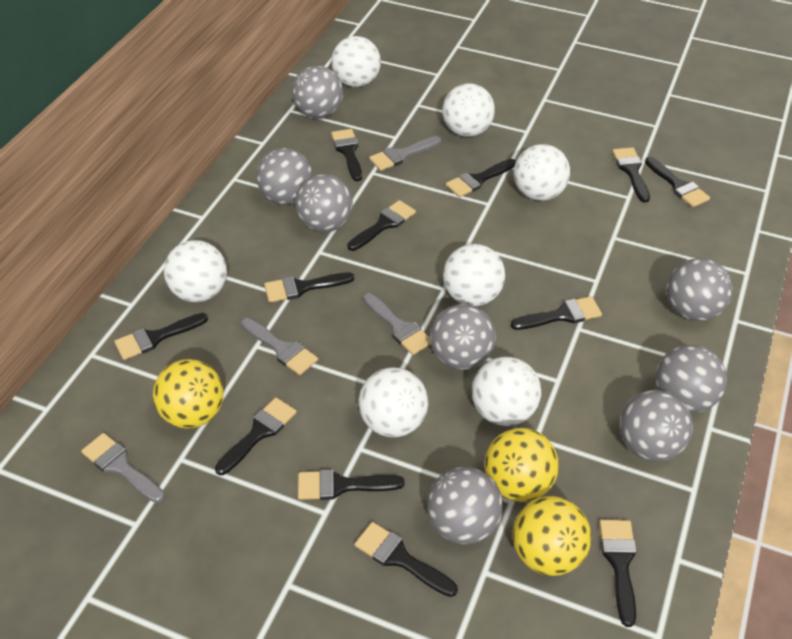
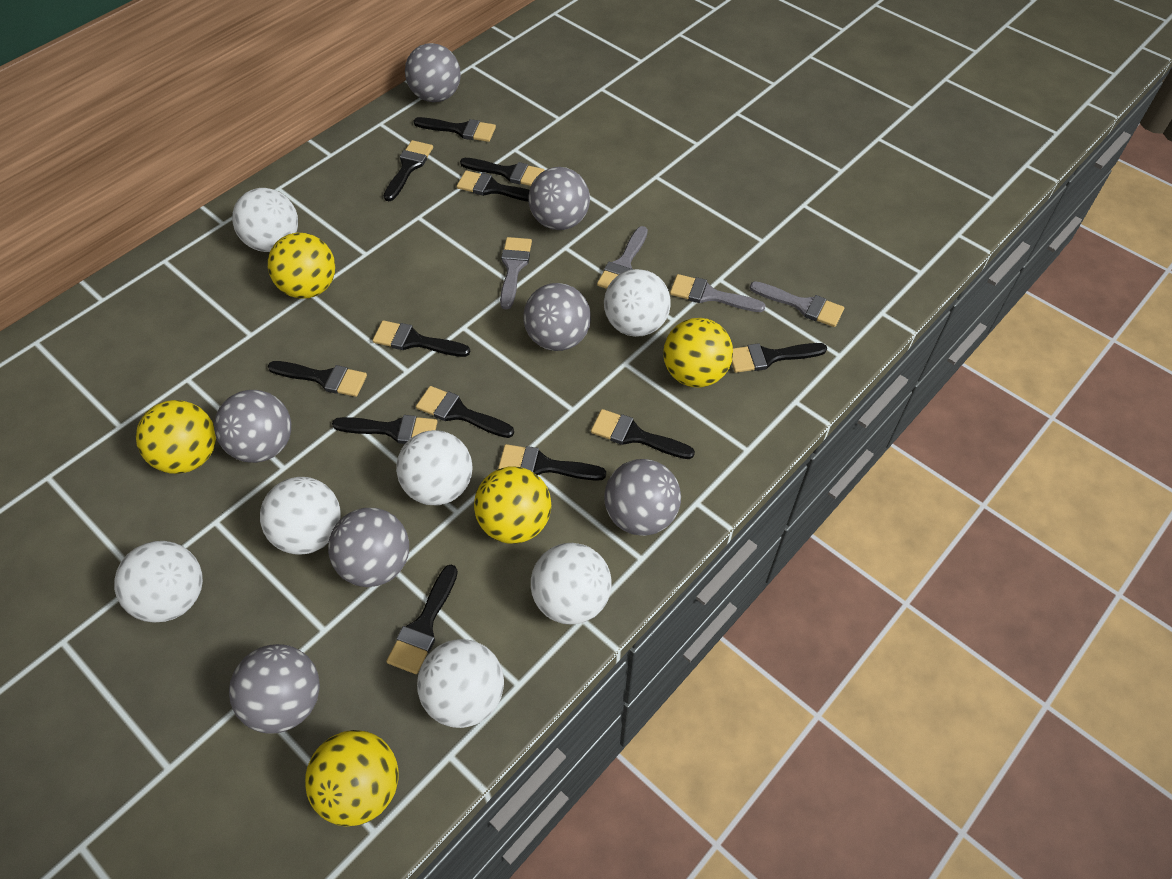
grey ball: [256,148,313,205] [292,66,343,118] [295,174,353,232] [427,467,503,544] [430,304,496,370] [619,390,693,462] [656,345,727,413] [666,258,733,321] = 8 -> [214,390,291,463] [229,644,320,734] [328,508,409,587] [405,43,461,102] [523,283,591,351] [528,167,590,230] [604,459,681,536] = 7
yellow ball: [153,359,224,429] [485,428,559,502] [512,496,591,576] = 3 -> [136,400,216,474] [268,233,335,299] [305,730,399,827] [474,466,551,544] [663,318,733,387] = 5

